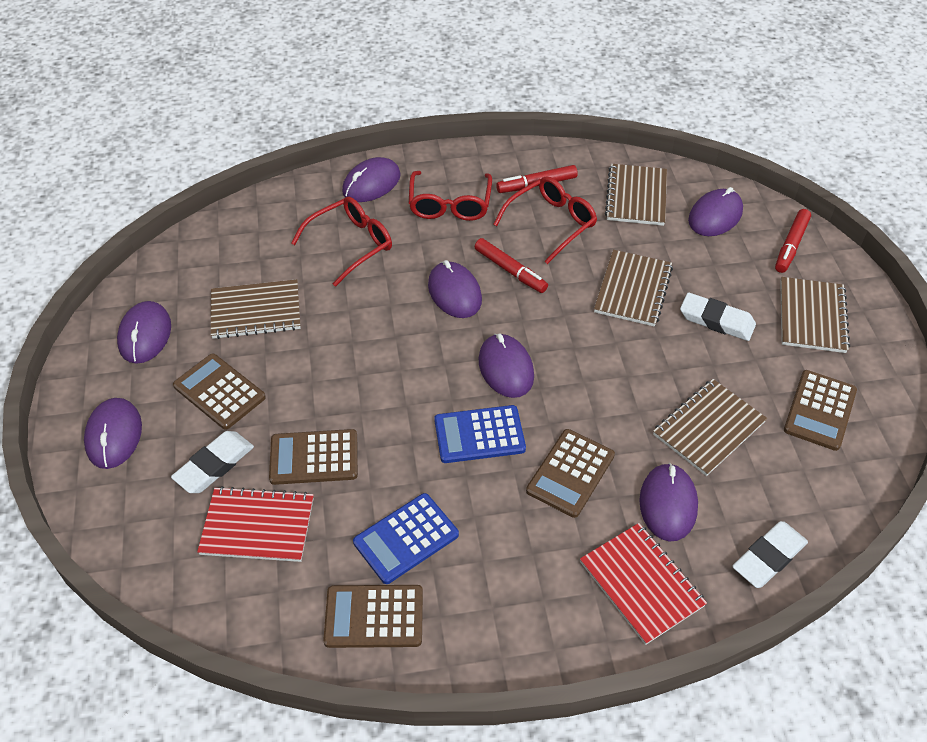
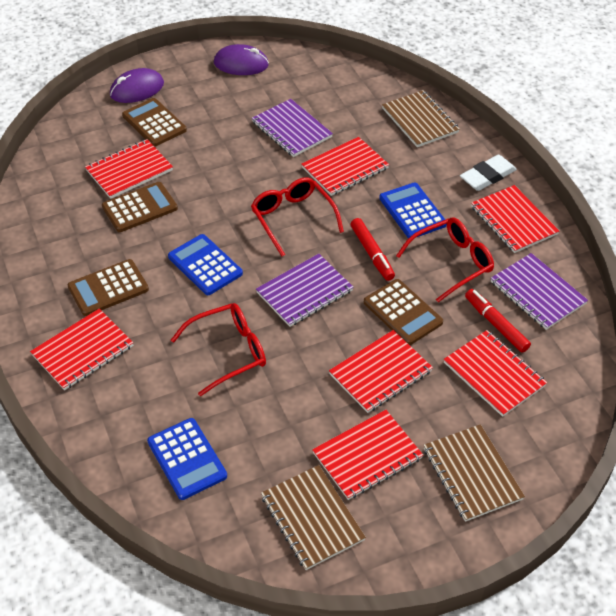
blue calculator: [353,493,459,584] [434,405,526,463] = 2 -> [147,418,227,500] [168,234,243,295] [379,183,447,238] = 3
brown calculator: [173,354,266,430] [269,429,358,485] [323,585,423,648] [526,429,615,518] [784,370,857,451] = 5 -> [68,259,149,316] [102,182,178,232] [122,98,187,147] [364,279,443,345] = 4
brown notebook: [211,279,301,339] [594,250,673,327] [605,164,667,226] [653,379,767,476] [780,277,850,353] = 5 -> [261,465,366,570] [382,90,460,147] [423,424,525,522] = 3
purple mouse: [84,398,142,469] [117,301,171,364] [342,157,401,202] [428,260,482,318] [479,333,534,398] [639,463,698,541] [688,187,743,236] = 7 -> [110,68,164,103] [214,44,269,75] = 2
purple notebook: none = 0 -> [252,99,333,157] [256,254,353,327] [491,253,588,330] = 3
red marker: [475,238,548,293] [496,165,578,193] [775,209,811,273] = 3 -> [351,218,395,281] [465,289,531,353] = 2
red notebook: [197,486,314,562] [580,523,707,645] = 2 -> [30,308,134,390] [85,139,173,199] [301,137,389,196] [312,410,423,500] [329,330,433,413] [444,330,547,417] [471,185,559,253] = 7
white eraser: [171,431,254,493] [680,292,756,341] [732,521,808,588] = 3 -> [460,155,517,191] = 1

